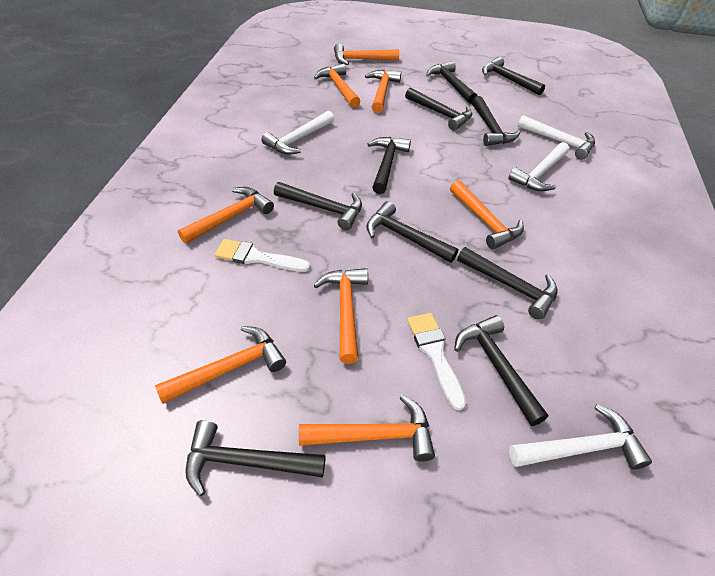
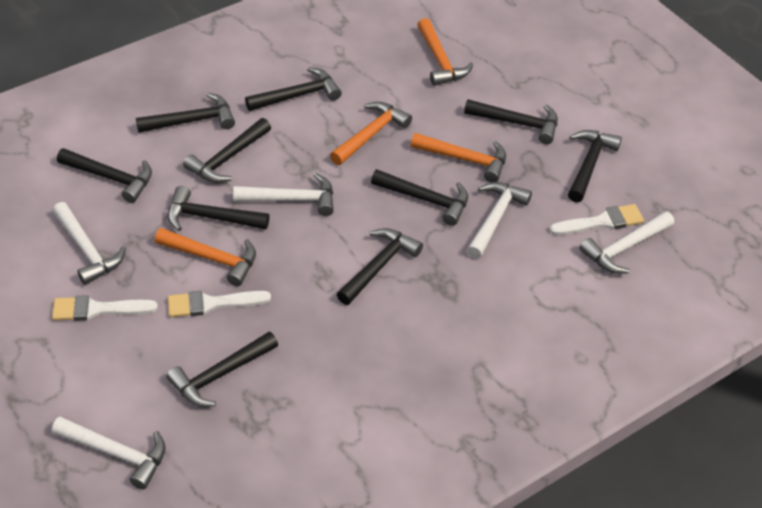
orange hammer: [155,326,286,404] [178,187,274,244] [299,395,435,462] [314,64,360,108] [314,268,368,364] [334,44,399,65] [365,70,401,113] [450,180,524,249] = 8 -> [155,228,256,286] [330,102,412,165] [411,133,506,182] [417,18,473,86] = 4
white brush: [215,239,310,272] [407,313,466,410] = 2 -> [52,295,158,321] [168,291,271,317] [549,204,644,235] = 3
white hammer: [261,111,334,155] [508,142,569,191] [509,404,652,470] [518,115,595,160] = 4 -> [52,202,126,285] [52,417,166,490] [233,173,334,216] [467,182,532,259] [579,211,674,274] = 5

